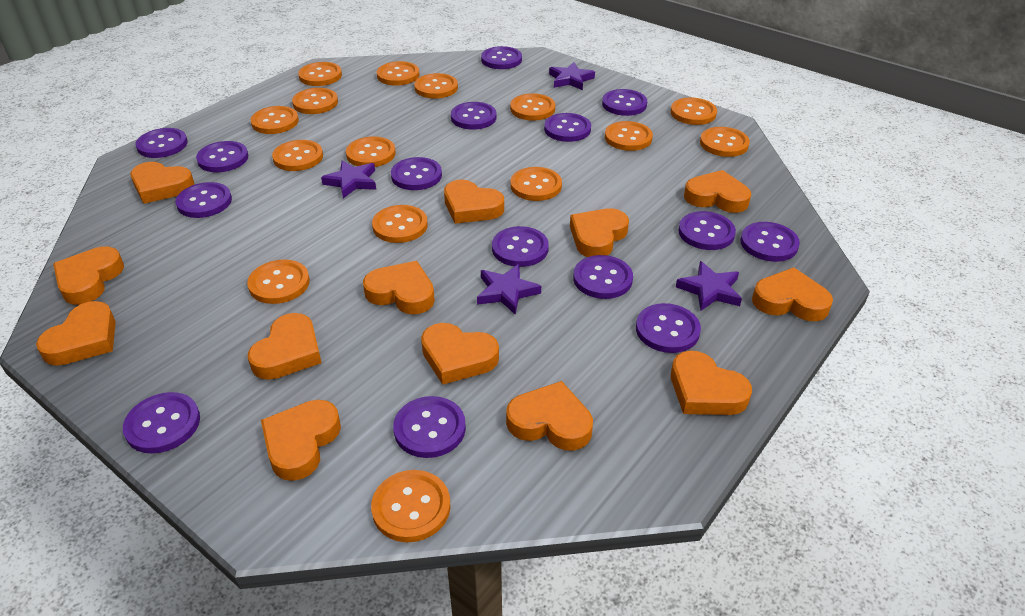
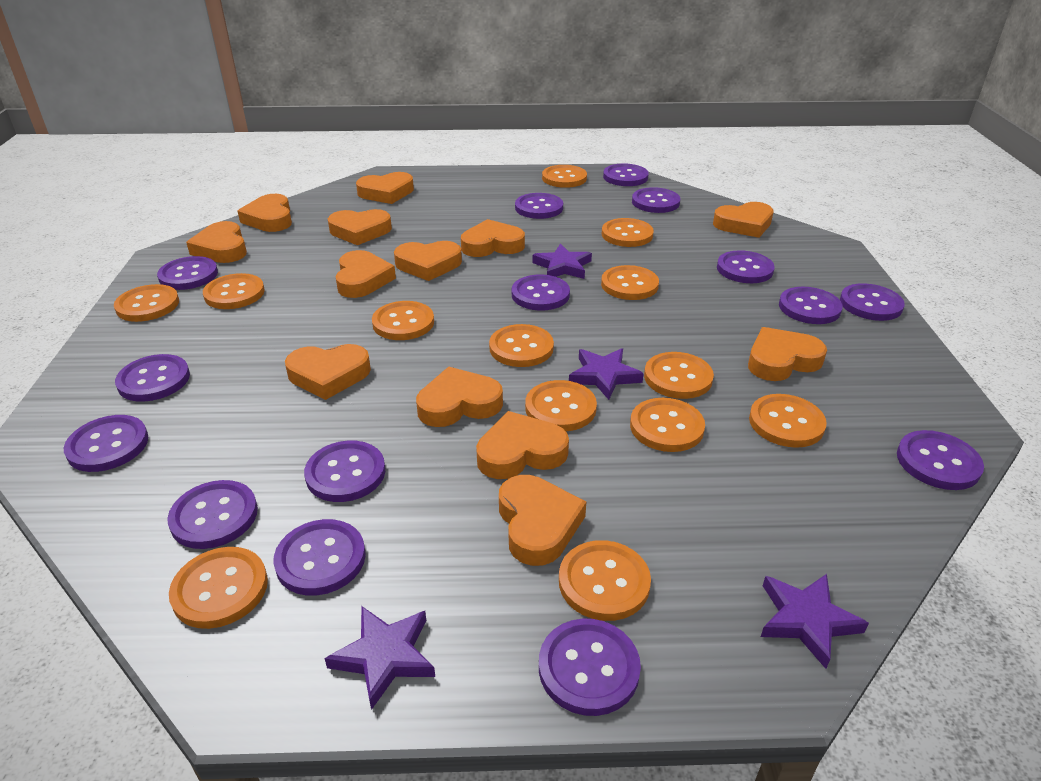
orange button: [247,259,310,304] [250,106,299,134] [272,140,323,171] [292,88,338,114] [298,62,342,86] [346,137,396,167] [371,470,451,542] [372,205,428,243] [377,61,419,86] [414,73,458,99] [510,93,555,121] [511,167,562,201] [605,121,653,151] [671,97,717,125] [700,127,750,157] = 15 -> [114,284,179,322] [169,547,268,629] [203,273,265,309] [372,301,434,340] [489,324,554,367] [525,380,597,431] [542,165,587,188] [559,540,651,621] [601,265,659,300] [602,218,654,247] [630,398,705,452] [644,352,714,399] [749,394,827,448] = 13

